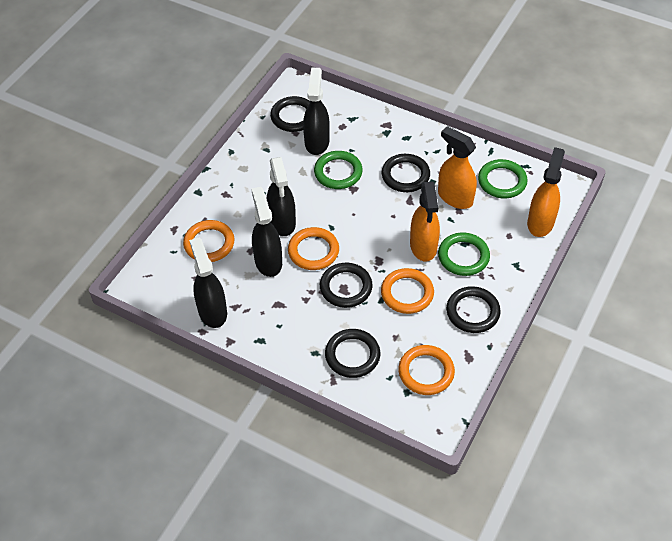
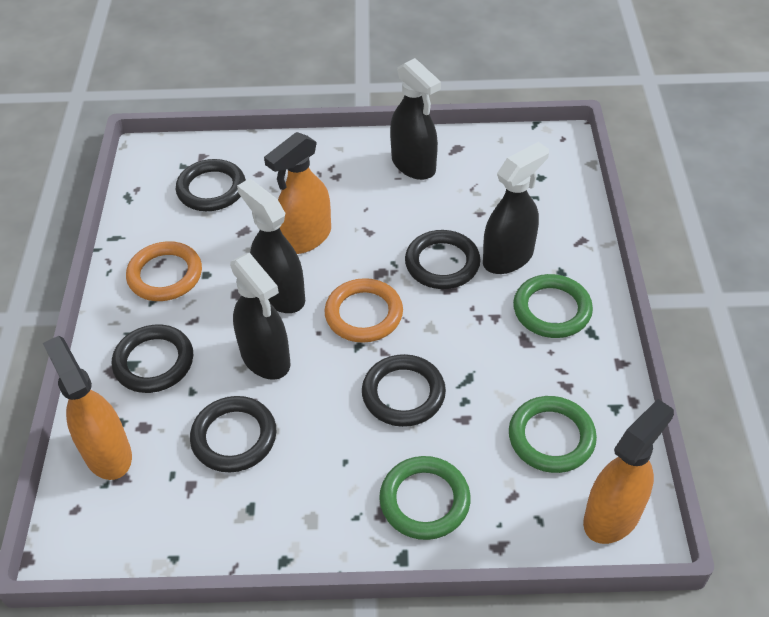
orange ring: [183,220,235,262] [288,227,339,270] [381,268,434,314] [398,345,455,395] = 4 -> [126,241,202,301] [324,278,403,343] = 2

